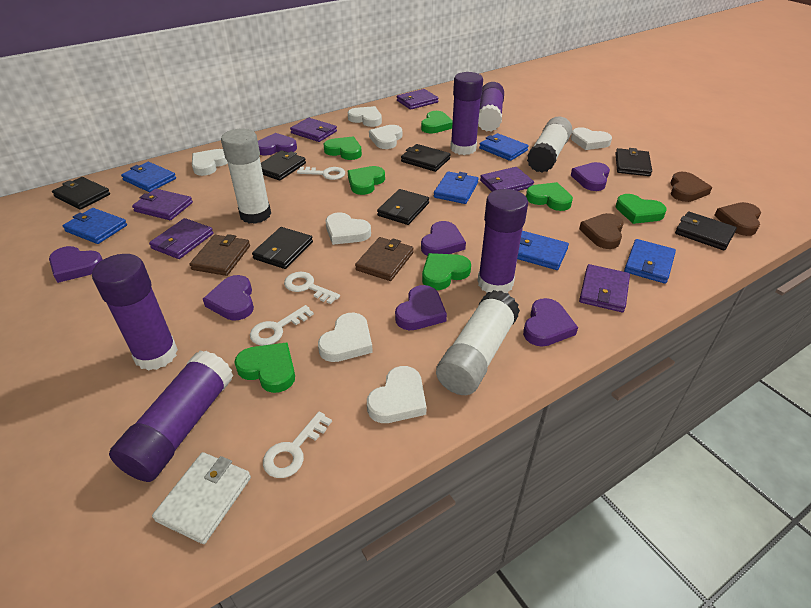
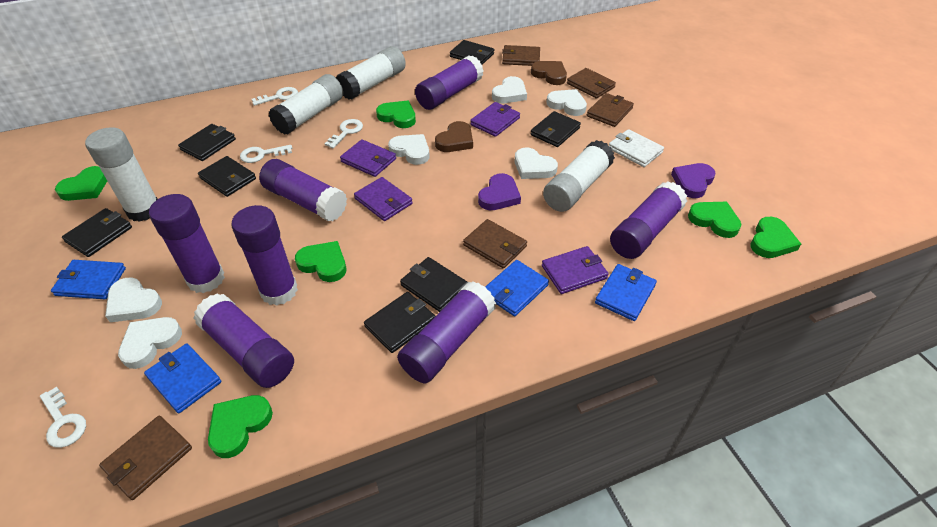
blue wallet: [63,208,127,244] [121,162,176,192] [434,171,479,204] [479,133,529,161] [517,231,569,270] [624,239,676,284] = 6 -> [51,260,126,299] [144,343,221,413] [485,260,549,316] [595,264,657,321] = 4
brown heart: [579,213,624,249] [670,172,712,202] [714,202,761,236] = 3 -> [435,121,473,152] [531,61,567,85] = 2
brown wallet: [190,234,250,276] [355,237,414,281] = 2 -> [99,416,192,500] [463,219,527,268] [502,45,540,66] [567,68,616,98] [587,93,634,127] = 5
green heart: [234,342,295,393] [324,137,362,160] [348,166,385,195] [421,111,453,134] [422,253,471,290] [526,182,573,211] [616,194,667,224] = 7 -> [55,166,107,201] [208,395,273,458] [295,241,346,282] [376,101,416,128] [688,202,741,238] [751,217,801,258] = 6
purple glue stick: [92,254,178,371] [109,350,234,482] [450,72,483,155] [477,189,528,293] [478,82,504,132] = 5 -> [149,194,225,293] [193,293,294,388] [231,205,298,306] [259,159,347,222] [397,281,496,383] [415,55,484,110] [610,181,687,259] = 7
purple heart: [49,246,103,283] [203,275,254,320] [258,133,297,155] [395,285,447,330] [421,221,466,256] [523,298,578,346] [571,162,610,191] = 7 -> [478,173,521,210] [671,163,716,198] = 2
purple wallet: [132,189,193,220] [149,218,214,259] [290,118,337,142] [397,89,439,110] [480,167,534,191] [579,264,630,312] = 6 -> [340,139,396,177] [354,177,413,221] [470,102,520,137] [542,246,608,294] = 4
white glue stick: [221,128,271,224] [436,290,520,395] [527,116,572,173] = 3 -> [85,127,158,222] [269,74,343,135] [336,46,406,100] [543,140,615,212] = 4
white heart: [192,149,228,176] [318,313,373,362] [326,212,371,245] [348,106,382,127] [367,366,427,423] [369,125,402,149] [571,127,612,150] = 7 -> [105,278,162,322] [118,317,182,369] [388,134,430,165] [492,76,527,103] [515,148,558,179] [546,89,587,116] = 6

